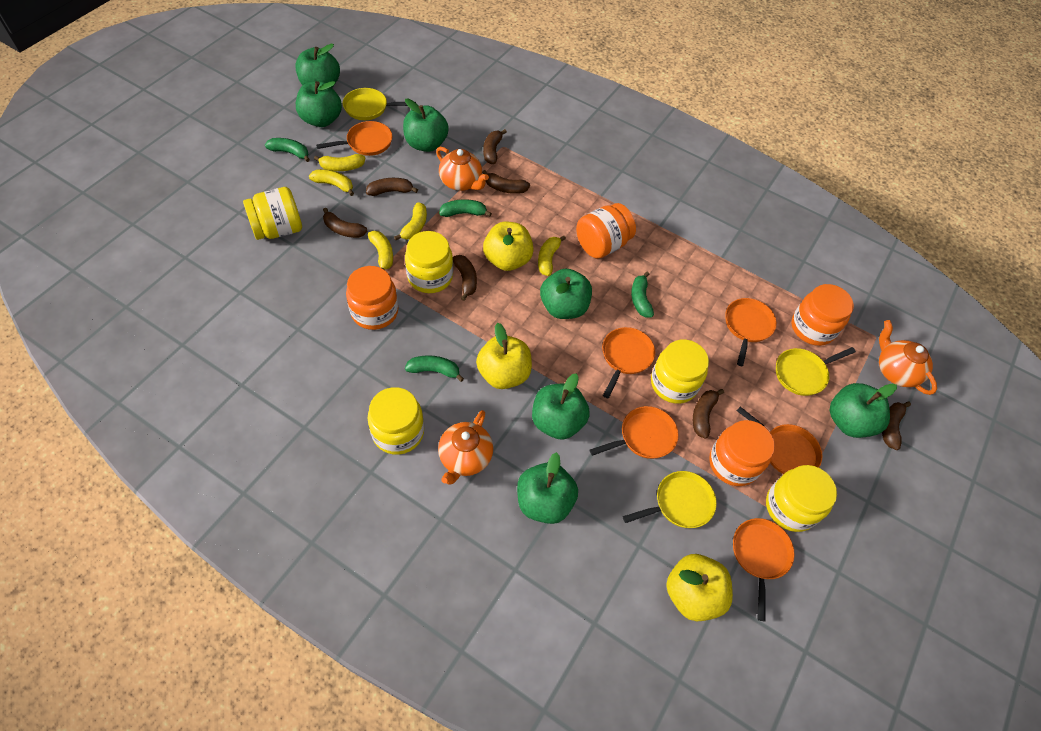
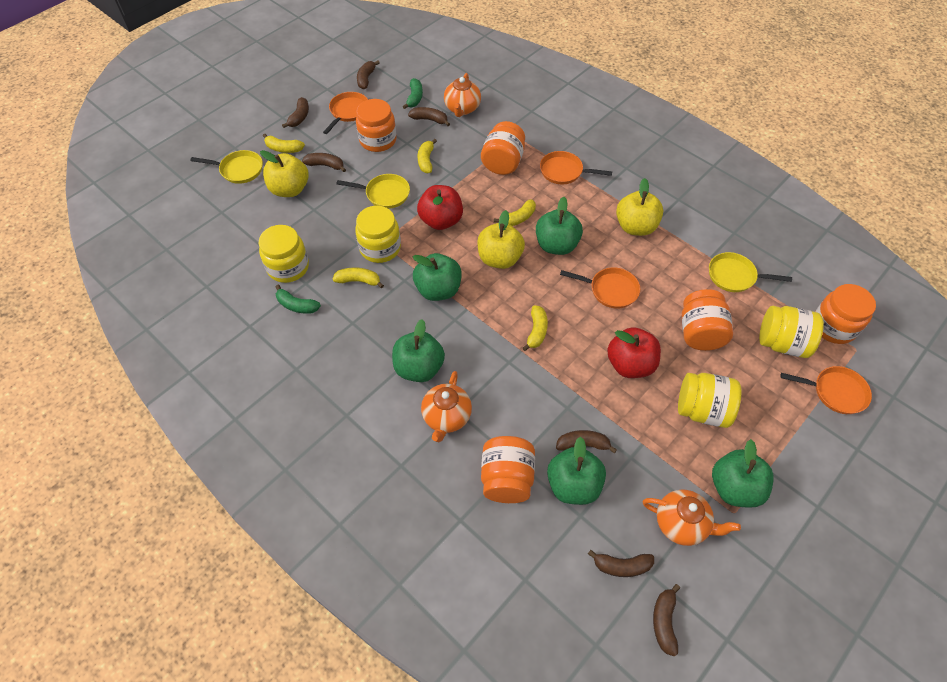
green apple: [295,43,340,88] [296,81,342,127] [403,99,449,152] [517,452,578,524] [532,373,590,440] [540,269,592,319] [830,383,897,438] = 7 -> [392,319,445,382] [413,253,462,301] [536,197,583,255] [547,437,606,505] [712,439,774,508] = 5
green banana: [265,138,310,162] [405,355,464,382] [439,199,492,217] [631,272,654,317] = 4 -> [276,285,321,314] [403,78,423,109] = 2
orange jar: [346,266,398,330] [576,203,636,259] [709,420,775,486] [791,284,854,346] = 4 -> [356,99,397,152] [481,121,525,175] [481,436,535,503] [682,289,733,351] [815,284,876,344] = 5
orange pan: [316,121,392,156] [589,406,679,459] [602,327,655,398] [725,298,777,366] [733,518,795,621] [737,407,822,474] = 6 -> [323,92,368,134] [540,151,612,184] [560,267,640,309] [781,366,872,414] = 4
red apple: none = 0 -> [417,185,463,230] [607,327,661,378] = 2
yellow jar: [243,187,302,240] [367,387,424,455] [405,231,453,293] [651,339,709,404] [766,465,837,532] = 5 -> [259,225,309,283] [355,206,401,263] [678,373,741,428] [759,306,824,358] = 4

